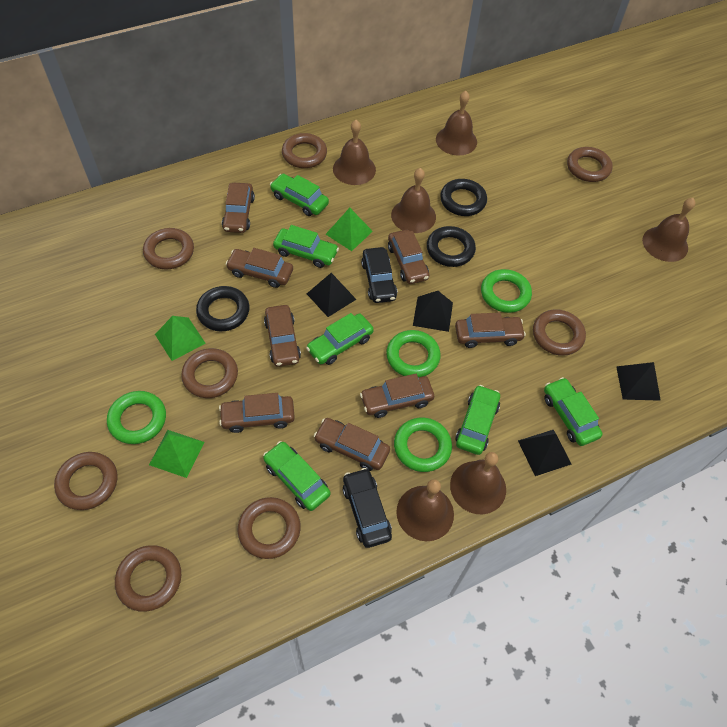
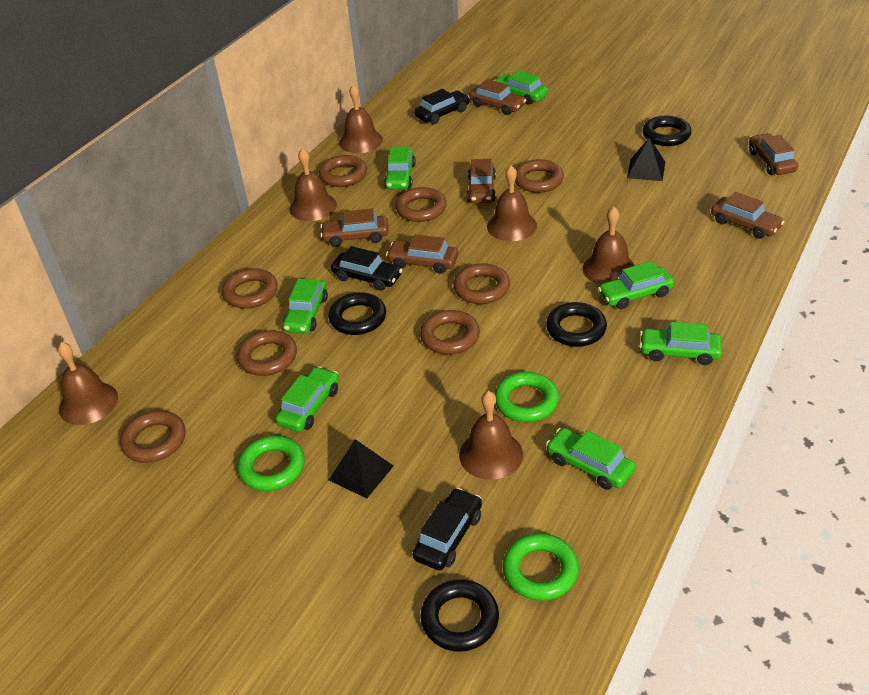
black car: [343,468,392,548] [361,247,397,303] = 2 -> [331,246,402,291] [413,488,482,571] [414,89,470,124] = 3
black pyramid: [307,273,357,317] [413,291,453,332] [518,430,572,476] [616,362,661,401] = 4 -> [329,439,393,498] [627,137,665,181] = 2
black ring: [196,286,249,331] [427,226,476,267] [440,179,487,216] = 3 -> [329,292,386,335] [421,579,499,652] [546,302,607,347] [643,116,692,146] = 4
brown car: [219,393,295,433] [222,183,255,233] [226,248,293,288] [264,305,301,367] [314,418,390,471] [360,374,434,418] [388,230,429,284] [455,313,526,348] = 8 -> [320,208,389,247] [386,235,458,274] [467,159,496,203] [469,79,526,115] [711,192,784,239] [749,133,798,175] = 6
green car: [263,441,330,511] [270,174,329,216] [273,225,339,268] [306,313,374,365] [455,385,500,455] [544,377,603,446] = 6 -> [275,366,339,432] [283,279,328,334] [384,146,416,189] [493,70,548,105] [546,428,635,490] [598,261,674,309] [639,322,722,365] = 7
green pyramid: [149,430,204,478] [155,316,206,361] [326,208,373,251] = 3 -> none = 0
green ring: [107,391,166,444] [386,330,441,377] [394,418,452,472] [481,269,532,313] = 4 -> [237,436,305,491] [495,372,559,422] [502,533,579,601] = 3

